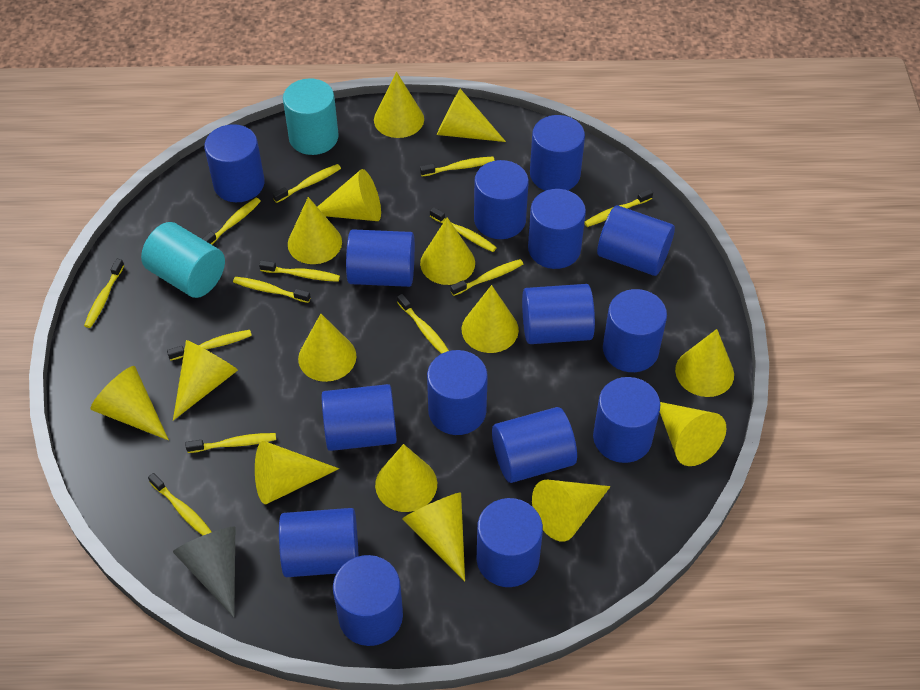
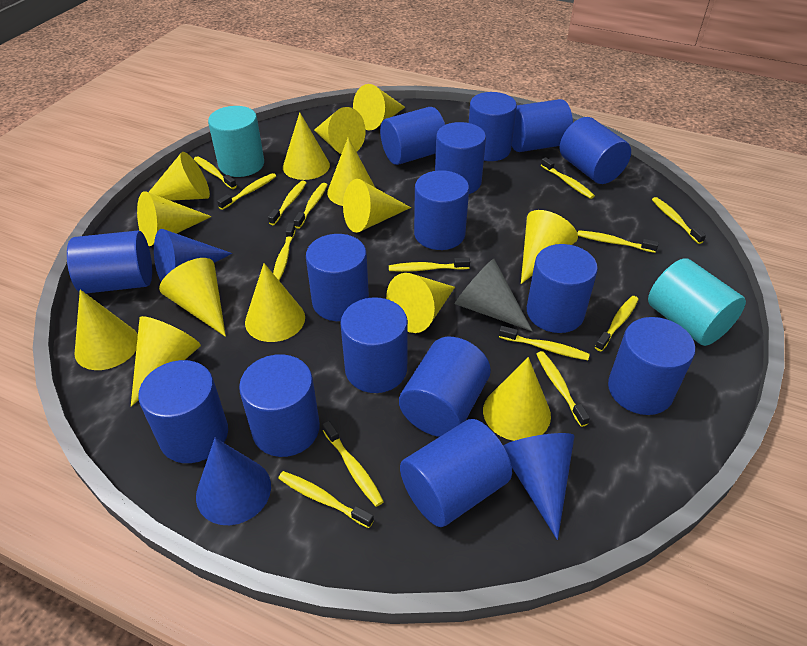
blue cone: none = 0 -> [154,229,232,282] [196,438,271,525] [503,433,574,540] = 3
yellow cone: [90,366,169,440] [173,340,238,420] [255,441,339,505] [288,197,342,264] [298,314,356,382] [318,169,381,221] [374,72,424,138] [375,444,437,512] [402,492,465,581] [420,217,475,285] [437,89,506,142] [462,285,519,353] [532,480,611,542] [660,402,726,466] [675,329,734,397] = 15 -> [74,290,138,370] [131,316,201,407] [137,191,212,246] [149,152,210,201] [159,258,226,337] [245,263,305,342] [283,112,330,180] [314,107,366,154] [327,137,375,206] [343,179,411,233] [353,84,405,130] [386,273,455,333] [483,357,551,441] [521,210,578,284] = 14
yellow toothbrush: [84,259,124,328] [148,473,212,536] [167,330,252,361] [185,433,276,453] [202,198,261,245] [233,277,311,303] [259,260,340,282] [273,164,341,203] [397,294,449,354] [420,157,495,177] [430,207,497,252] [450,259,523,296] [584,189,653,227] = 13 -> [194,156,237,189] [217,173,276,210] [268,180,307,225] [273,223,296,281] [278,471,374,528] [294,183,327,229] [322,421,384,507] [389,258,470,272] [499,326,590,360] [536,351,590,427] [541,157,595,199] [577,230,659,253] [595,296,639,352] [652,197,706,244] = 14

